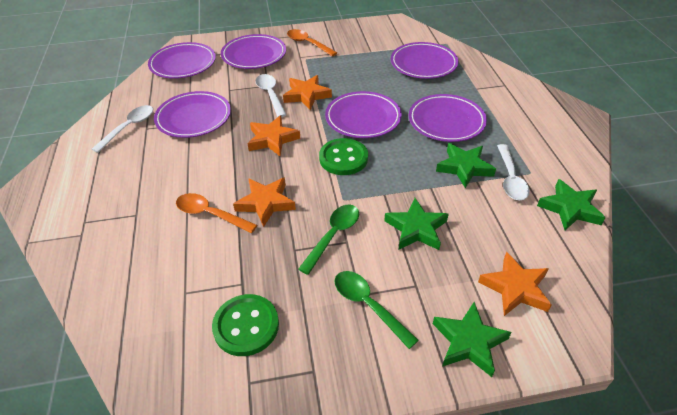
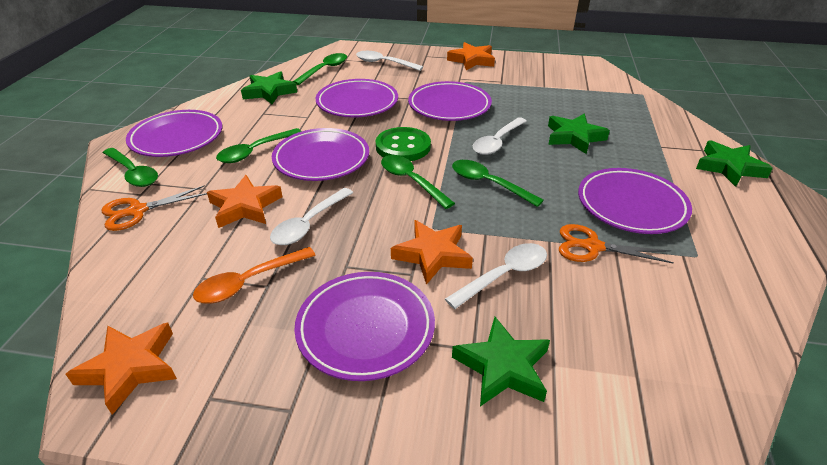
green button: [212,294,279,356] [319,138,368,175] = 2 -> [376,127,431,161] = 1
green spoon: [298,205,359,275] [335,271,419,349] = 2 -> [103,148,158,187] [216,128,302,163] [293,53,347,85] [381,155,455,209] [452,160,544,207] = 5
orange scissors: none = 0 -> [101,185,207,231] [559,224,674,264] = 2
orange spoon: [176,193,257,233] [287,29,337,56] = 2 -> [193,247,316,304] = 1
white spoon: [92,105,153,153] [255,74,287,117] [497,144,530,200] = 3 -> [270,188,353,245] [356,51,423,71] [445,243,547,309] [473,117,527,155] = 4

